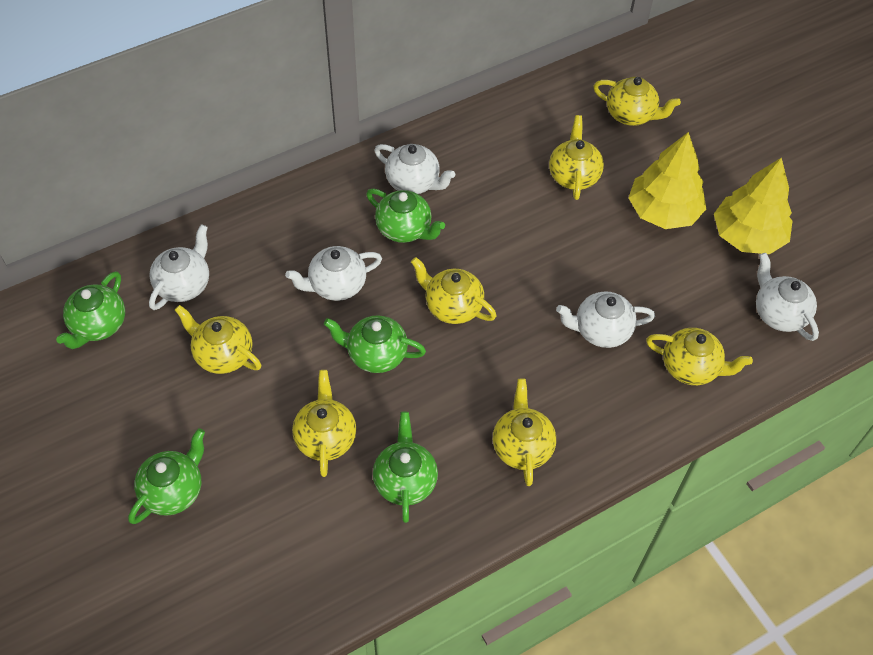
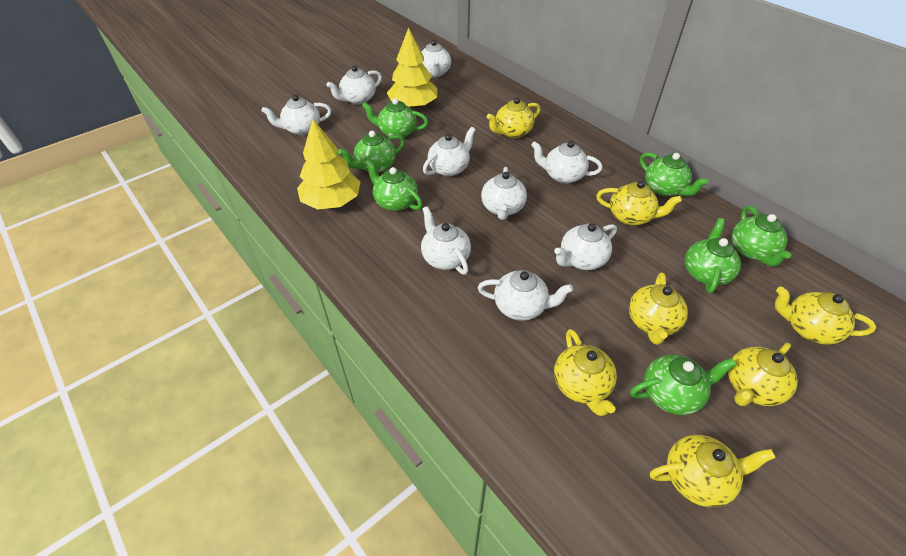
green teapot: [56,271,125,349] [128,428,205,524] [324,315,426,373] [366,189,445,243] [373,412,438,523] = 5 -> [338,131,405,173] [362,98,428,138] [365,159,422,211] [630,354,737,415] [640,152,709,196] [685,218,741,294] [732,206,791,266] = 7
white teapot: [149,224,209,310] [285,246,382,301] [374,144,455,194] [556,291,655,348] [756,253,819,341] = 5 -> [261,95,331,135] [327,66,382,105] [421,40,451,77] [421,206,471,275] [423,127,476,176] [478,270,573,321] [481,167,527,220] [531,141,603,184] [554,223,617,270] = 9

